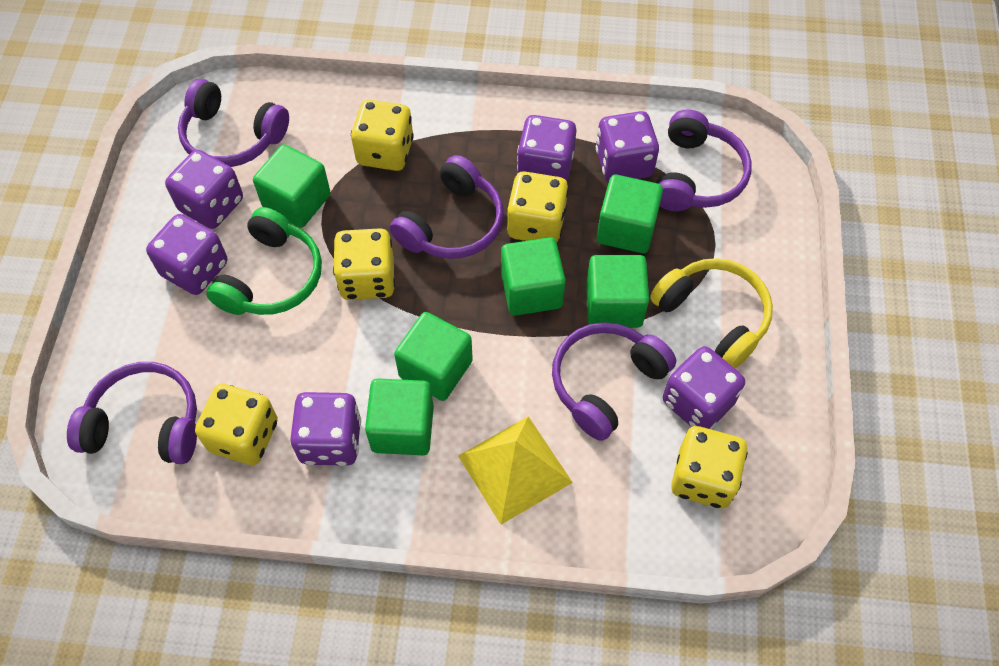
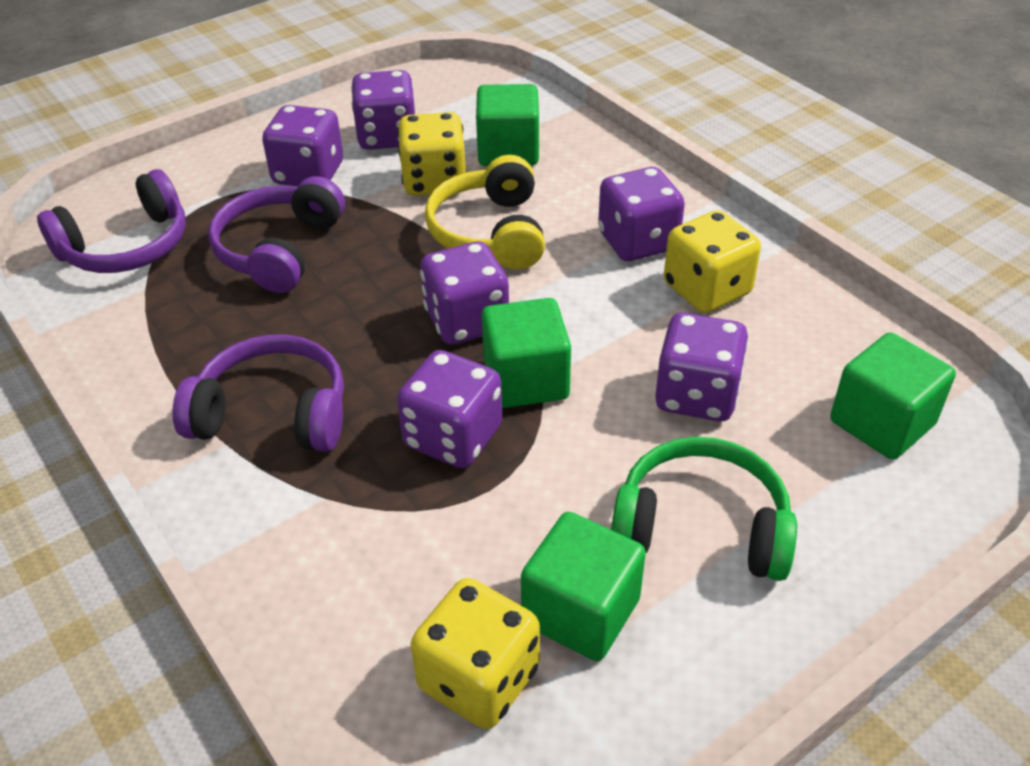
green cube: [253,144,331,228] [365,378,434,455] [394,312,473,401] [501,237,566,316] [586,255,649,328] [597,175,663,253] = 6 -> [476,84,539,166] [481,298,571,408] [521,512,646,661] [830,332,956,460] = 4
purple headphones: [67,362,197,464] [178,79,289,167] [390,155,504,259] [552,322,676,441] [656,109,752,211] = 5 -> [37,169,186,273] [172,335,344,452] [208,176,345,293] = 3
yellow dice: [195,384,278,465] [333,228,395,300] [351,99,414,171] [507,171,568,242] [671,426,748,509] = 5 -> [398,112,467,196] [411,578,540,729] [664,210,761,313] = 3
yellow pyramid: [458,416,573,525] = 1 -> none = 0

